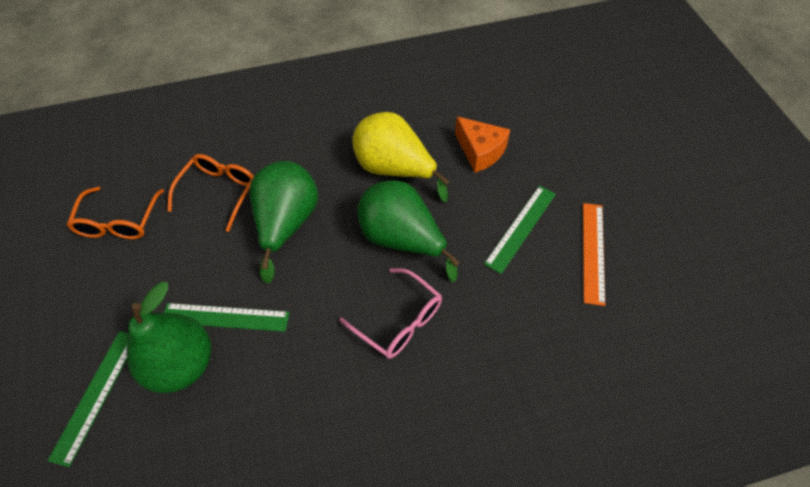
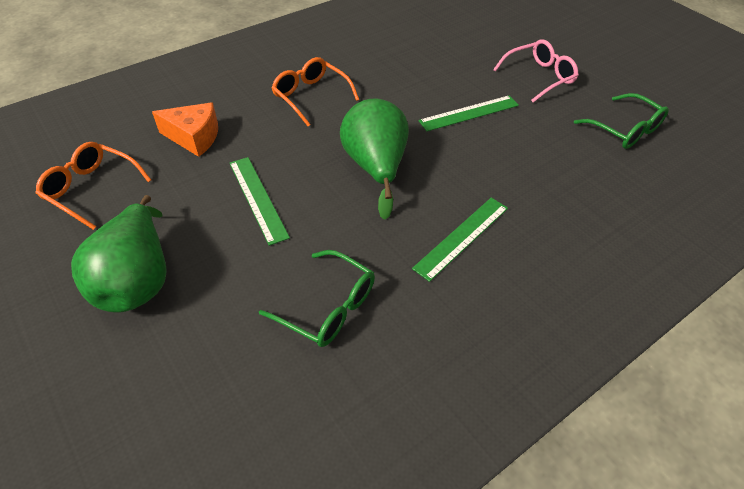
green glasses: none = 0 -> [259,250,375,347] [574,93,669,149] = 2
green pear: [127,282,211,393] [250,161,318,283] [358,181,460,282] = 3 -> [71,195,167,313] [340,98,409,220] = 2
orange ruler: [583,203,605,306] = 1 -> none = 0
yellow pear: [352,112,450,202] = 1 -> none = 0

